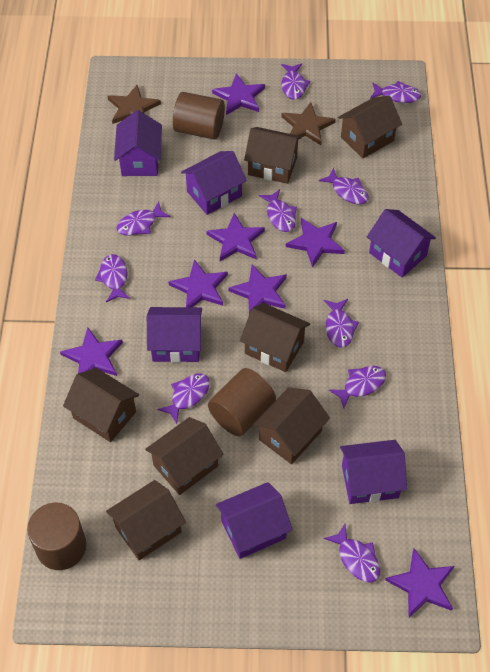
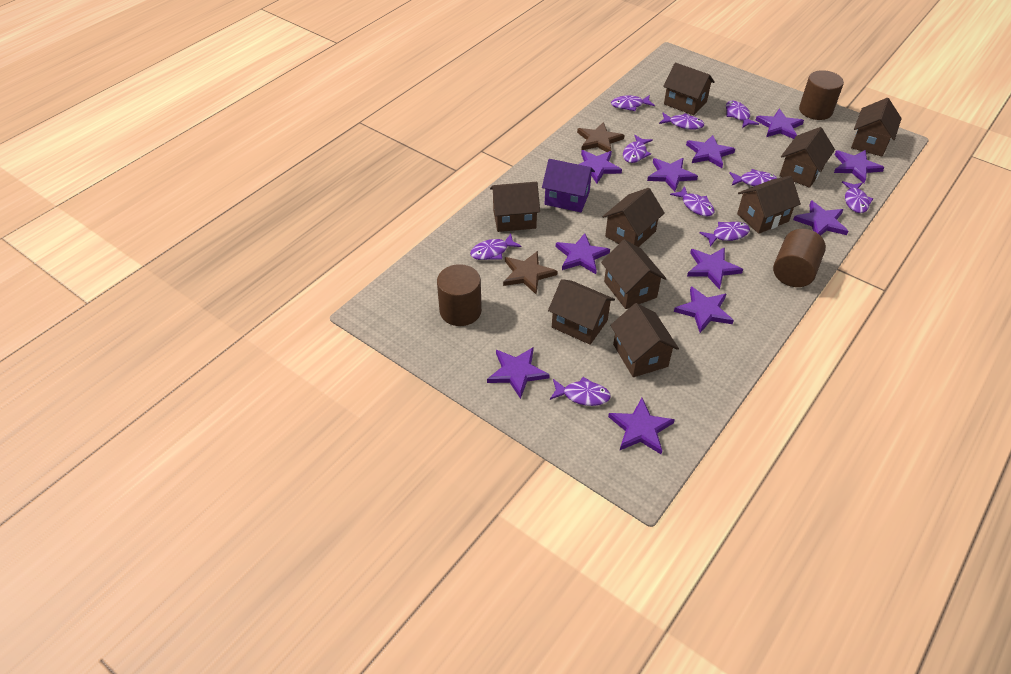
brown house: [63,368,139,442] [106,480,186,560] [145,417,224,495] [240,303,310,372] [244,127,302,184] [253,387,330,464] [338,96,402,159] = 7 -> [490,182,540,232] [548,279,615,345] [601,239,667,309] [603,188,665,247] [610,303,679,377] [663,63,714,115] [737,176,801,234] [779,127,835,188] [851,98,902,157] = 9
purple house: [114,110,162,176] [147,307,202,363] [181,151,247,215] [216,482,293,559] [340,440,407,504] [367,209,436,278] = 6 -> [542,159,595,212] = 1
purple star: [60,328,123,376] [168,259,228,307] [206,213,265,261] [212,73,265,115] [229,264,287,314] [286,218,345,268] [385,549,455,618] = 7 -> [487,347,550,399] [556,233,610,274] [578,150,622,183] [608,398,675,454] [647,158,698,192] [674,286,734,333] [686,135,735,168] [687,247,743,290] [756,109,804,139] [793,200,848,236] [834,150,885,183] = 11

